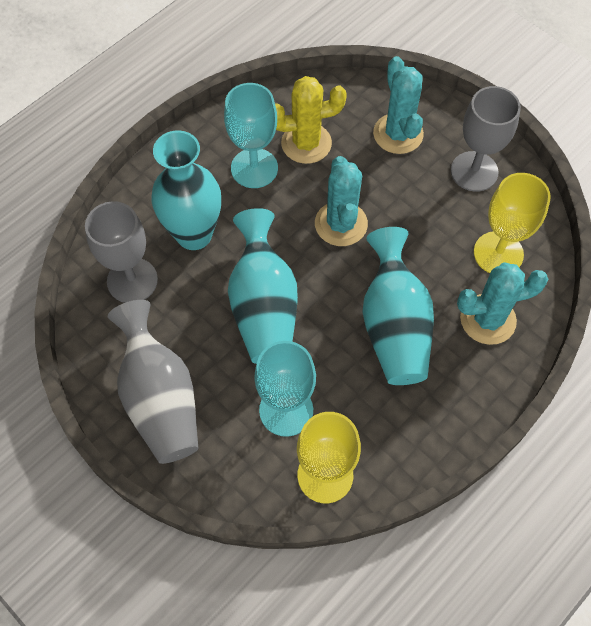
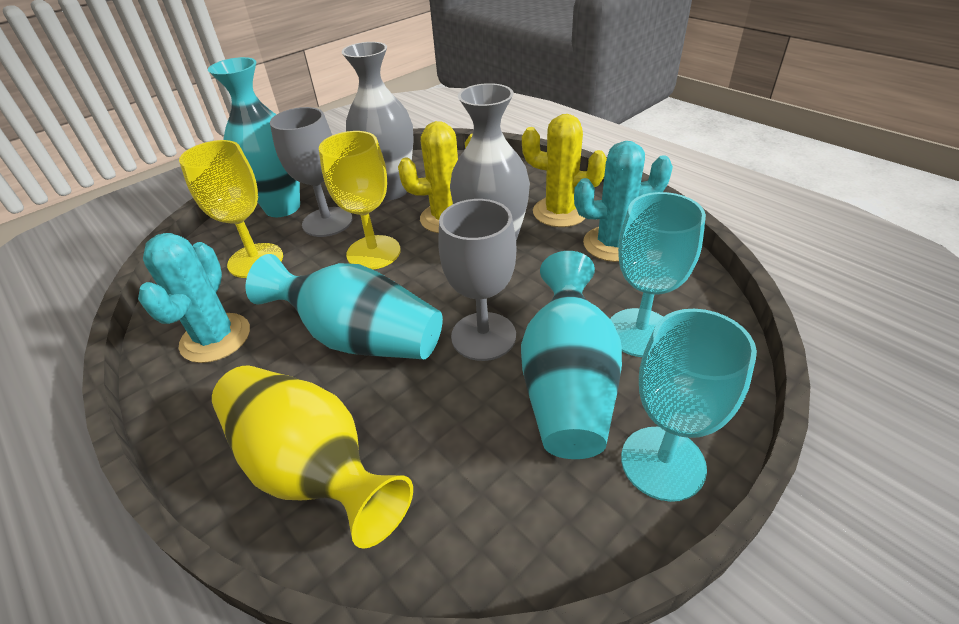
grey vase: [108,300,199,464] = 1 -> [341,42,414,200] [450,83,530,241] = 2
turquoise cactus: [315,156,368,246] [373,56,424,154] [457,262,548,345] = 3 -> [138,233,250,363] [574,141,673,262] = 2
yellow cactus: [275,76,347,164] = 1 -> [398,121,473,233] [522,114,607,227] = 2
yellow vase: none = 0 -> [212,365,413,548] = 1

